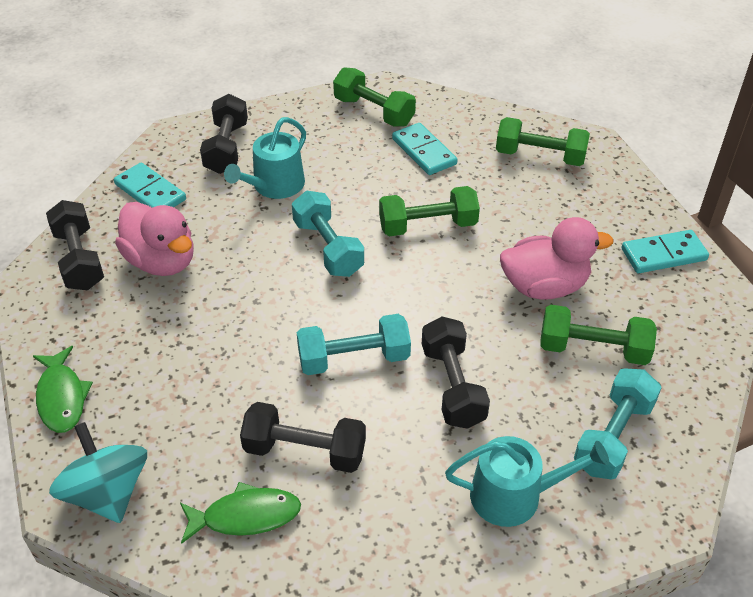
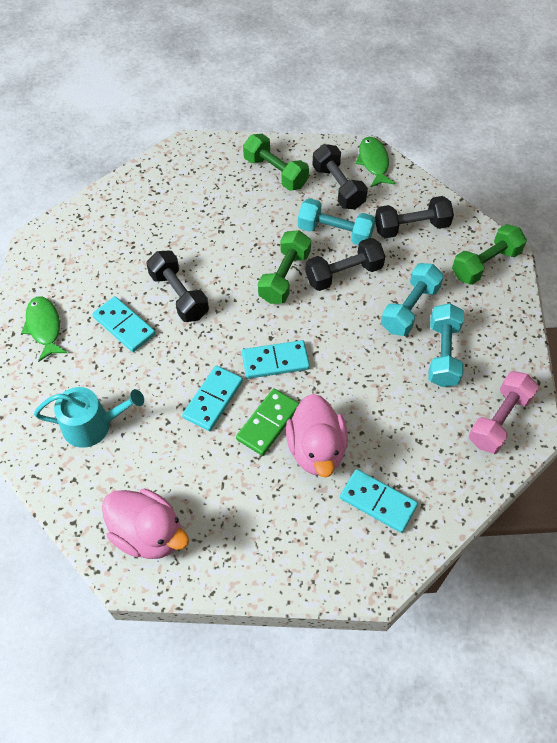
green domino: none = 0 -> [236,388,299,456] = 1
green dumbbell: [333,67,416,127] [379,186,480,236] [496,117,590,166] [540,305,657,365] = 4 -> [243,134,309,191] [258,230,311,304] [452,224,527,285] = 3
pink dumbbell: none = 0 -> [468,371,539,454] = 1
turquoise domino: [114,163,186,208] [392,123,458,175] [622,230,709,273] = 3 -> [92,296,156,352] [182,366,243,431] [242,340,310,379] [340,469,418,533] = 4
turquoise spinning top: [49,422,147,523] = 1 -> none = 0
turquoise watering can: [224,117,306,199] [445,436,609,527] = 2 -> [34,387,144,448] = 1

